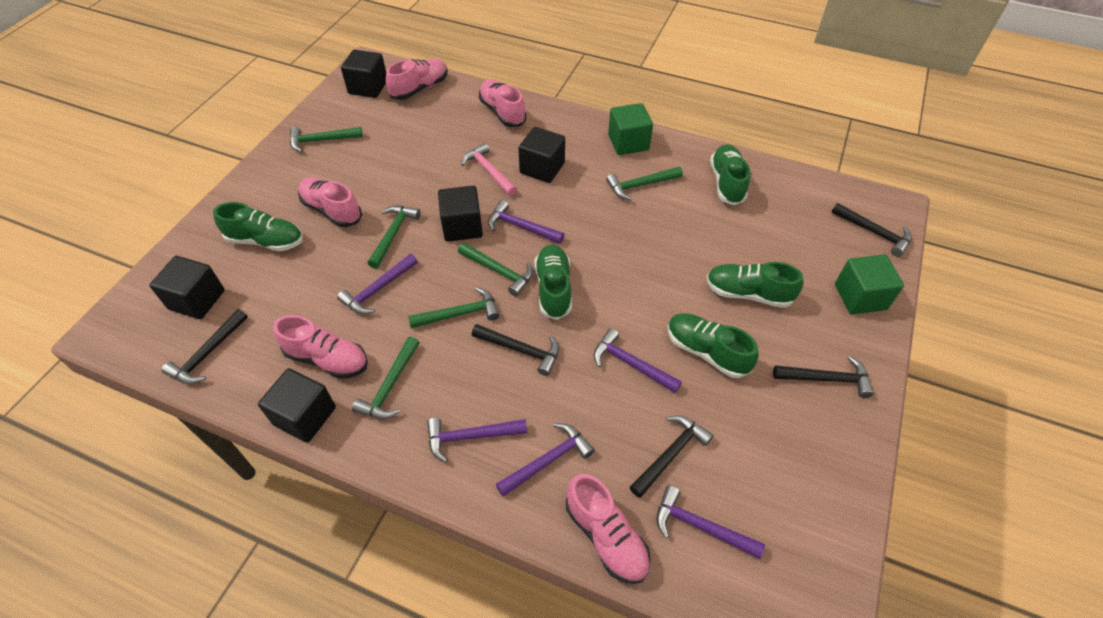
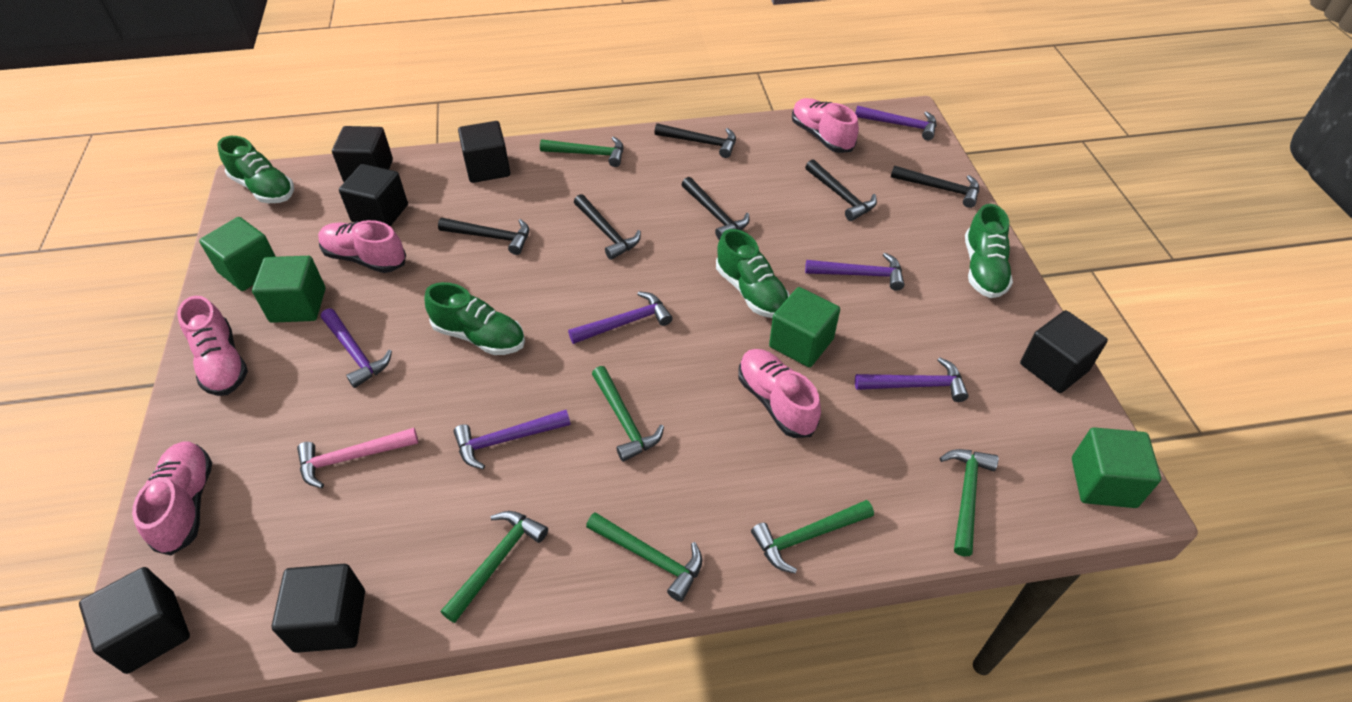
black cube: [149,256,225,319] [258,368,336,443] [341,49,386,98] [438,186,483,242] [518,127,565,183] = 5 -> [79,567,190,674] [272,564,365,653] [332,126,393,182] [339,164,408,226] [458,121,510,183] [1020,310,1108,393] = 6
black hammer: [162,309,248,384] [472,324,559,376] [630,415,714,498] [773,356,874,398] [831,203,912,257] = 5 -> [438,218,529,255] [574,194,641,260] [654,123,736,158] [681,177,749,240] [805,159,877,221] [891,166,979,208] = 6
green cube: [608,103,653,155] [835,254,904,314] = 2 -> [199,217,276,291] [252,256,326,323] [769,287,840,367] [1072,427,1161,508] = 4
green shoe: [213,202,303,251] [535,245,572,320] [668,313,759,378] [706,262,803,308] [710,144,750,205] = 5 -> [218,136,294,203] [424,282,525,355] [716,229,790,318] [965,204,1013,298] = 4

